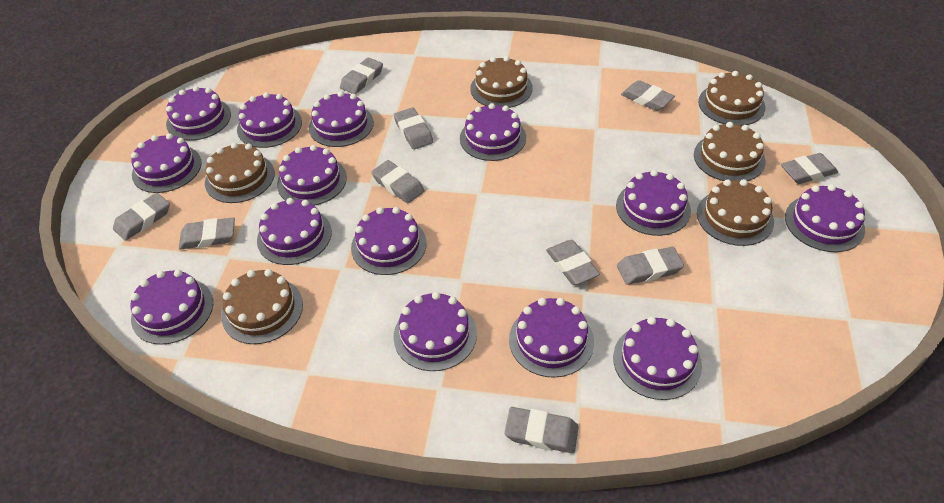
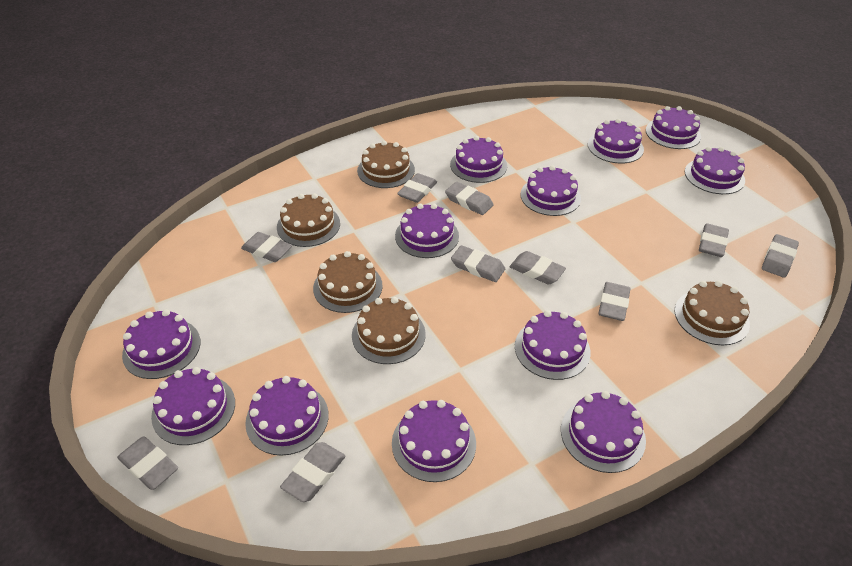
brown cake: [205,143,275,203] [221,269,303,344] [470,56,533,108] [694,122,766,181] [697,179,774,246] [698,71,765,126] = 6 -> [277,193,340,247] [313,251,383,313] [352,297,426,364] [357,141,415,188] [675,281,750,345] = 5
purple cake: [130,270,213,345] [131,133,202,193] [166,86,231,141] [237,92,302,148] [257,198,332,265] [277,145,347,206] [309,91,374,147] [351,207,427,275] [393,292,477,371] [460,103,526,161] [509,298,594,378] [613,317,702,400] [616,170,691,236] [785,184,865,252] = 14 -> [122,309,200,379] [151,367,235,445] [245,376,329,456] [392,400,476,482] [395,204,459,258] [450,136,507,183] [515,310,591,380] [520,165,581,216] [561,391,646,473] [588,119,644,164] [646,106,701,149] [685,147,745,194] = 12

